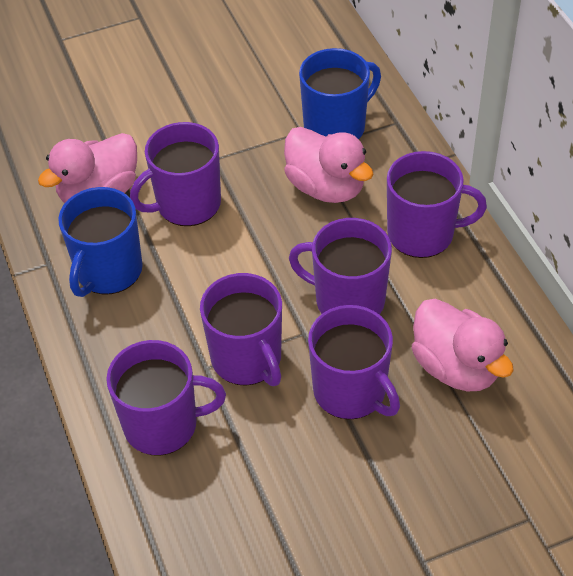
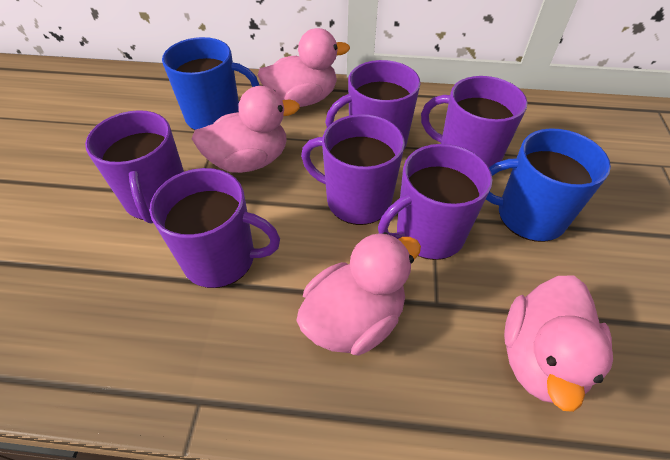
pink duck: [38,133,137,203] [284,127,374,203] [412,299,514,392] = 3 -> [192,86,300,173] [258,28,350,107] [296,232,421,355] [504,276,613,412] = 4

